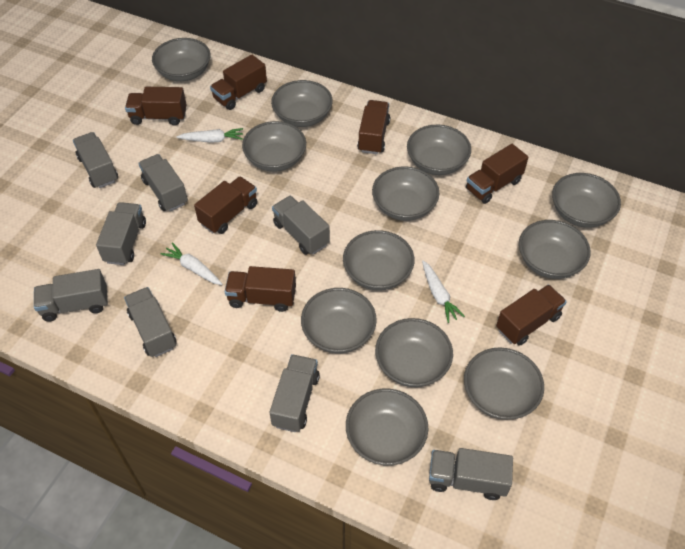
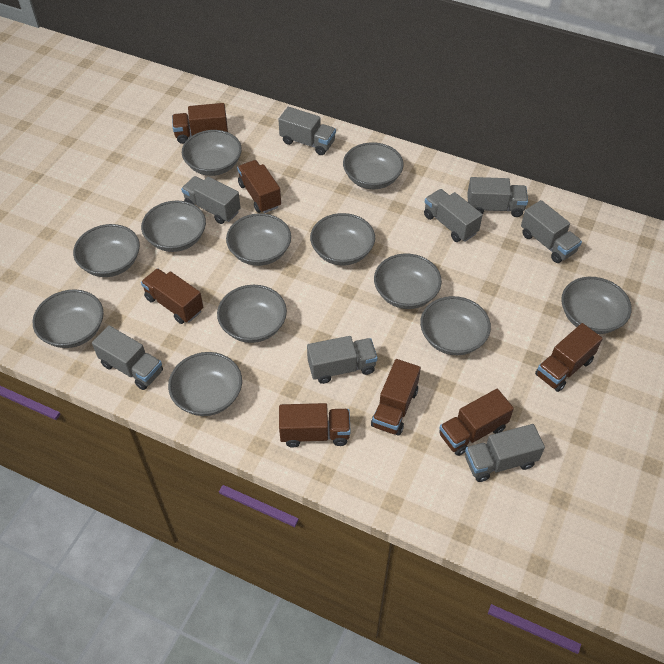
white carrot: [160,242,222,285] [177,128,243,143] [422,260,465,323] = 3 -> none = 0

